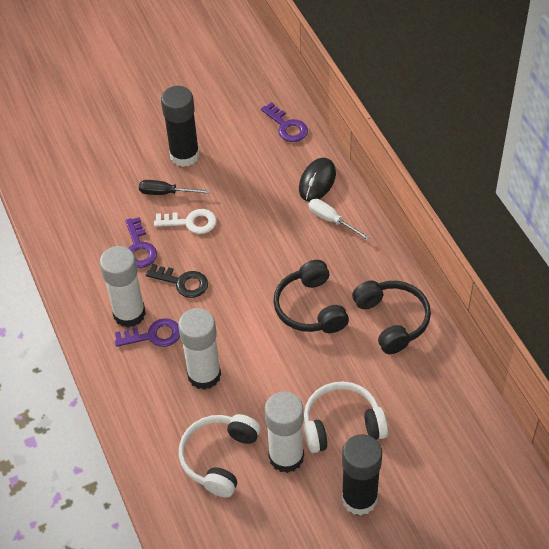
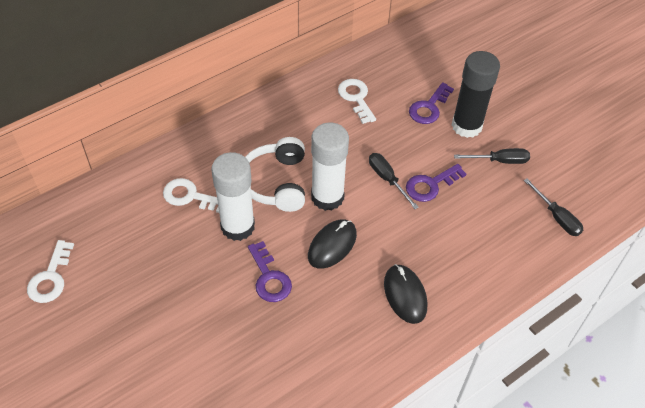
black glue stick: [161,86,200,167] [342,434,382,515] = 2 -> [452,51,500,138] = 1
black headphones: [273,260,349,333] [352,280,431,354] = 2 -> none = 0
black key: [146,264,208,298] = 1 -> none = 0
black mouse: [299,158,336,201] = 1 -> [308,219,357,269] [384,264,428,324] = 2
black screwdriver: [139,180,210,195] = 1 -> [369,153,419,209] [454,148,530,164] [524,178,583,236] = 3
white glue stick: [100,246,146,327] [178,308,221,390] [265,391,304,473] = 3 -> [211,152,255,241] [311,122,349,211] = 2
white headphones: [179,414,261,497] [304,381,388,453] = 2 -> [245,137,305,212] = 1
white key: [154,209,217,234] = 1 -> [27,240,74,303] [163,178,219,213] [338,79,376,124] = 3
white screwdriver: [309,199,370,240] = 1 -> none = 0

